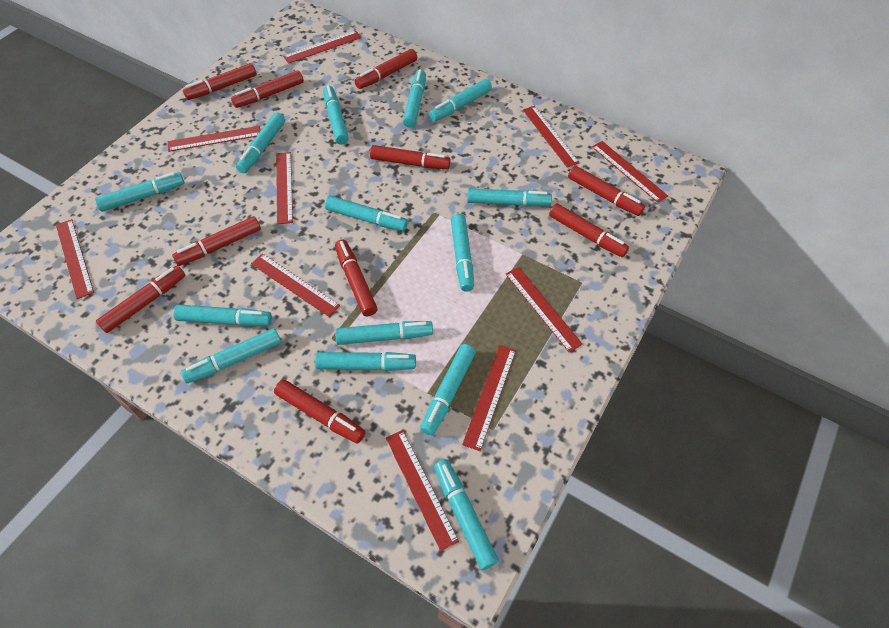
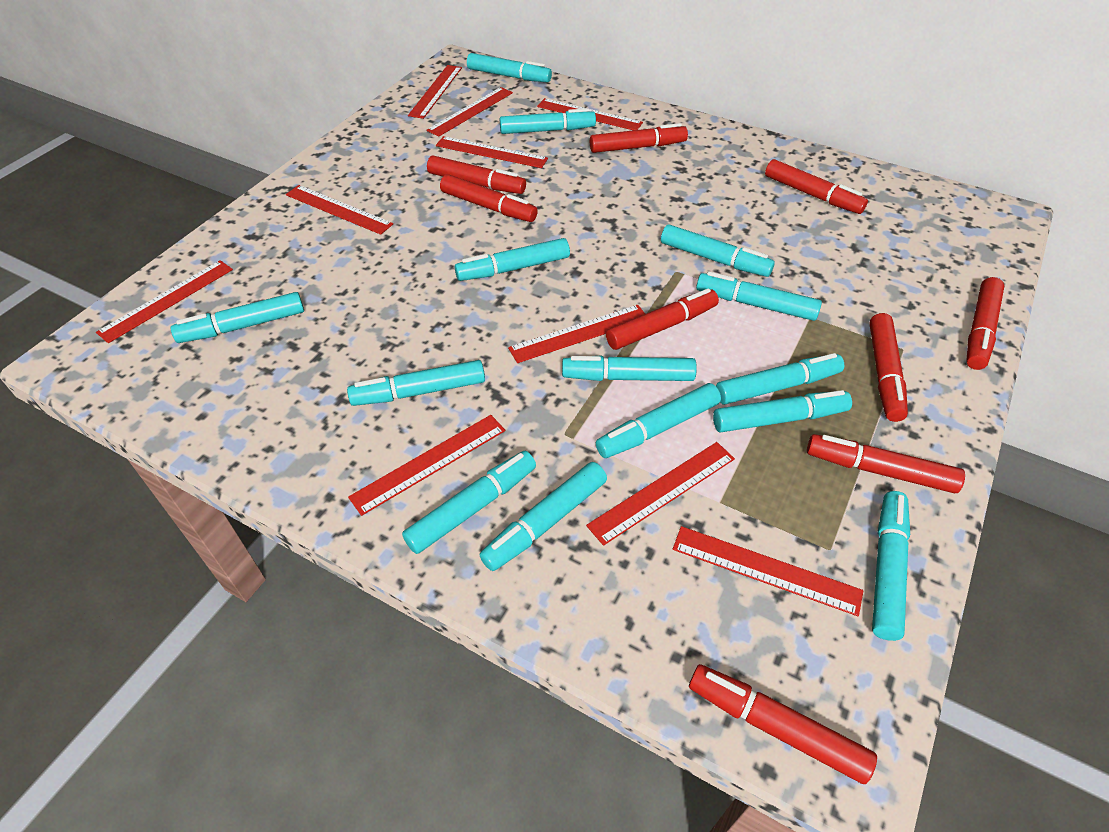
red marker: [96,266,185,333] [172,216,261,266] [183,63,257,100] [231,70,304,108] [274,379,366,444] [335,239,378,316] [354,49,417,89] [370,145,451,169] [549,203,629,257] [568,166,645,216] = 10 -> [427,155,526,194] [440,174,538,222] [590,123,688,153] [606,288,719,350] [689,664,877,784] [765,159,868,214] [807,434,965,493] [869,313,908,422] [966,277,1004,370] = 9

